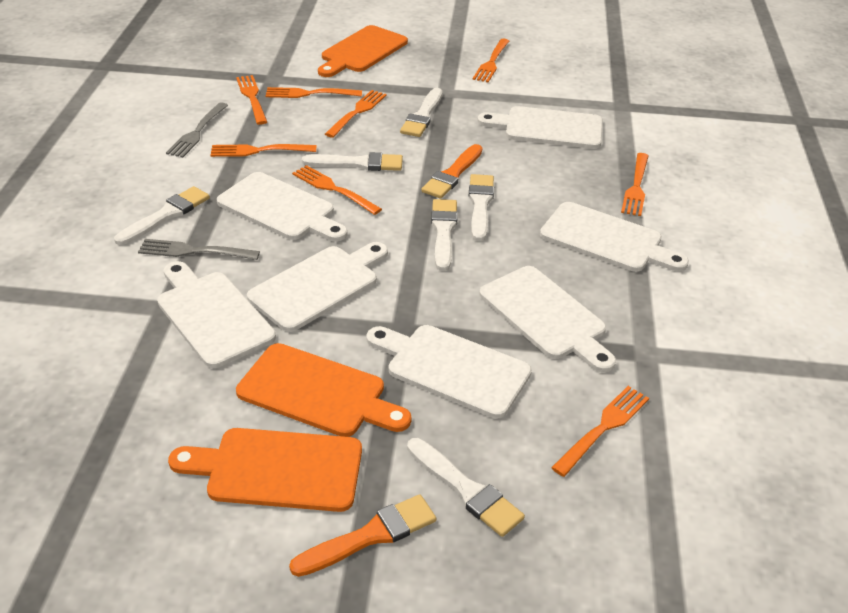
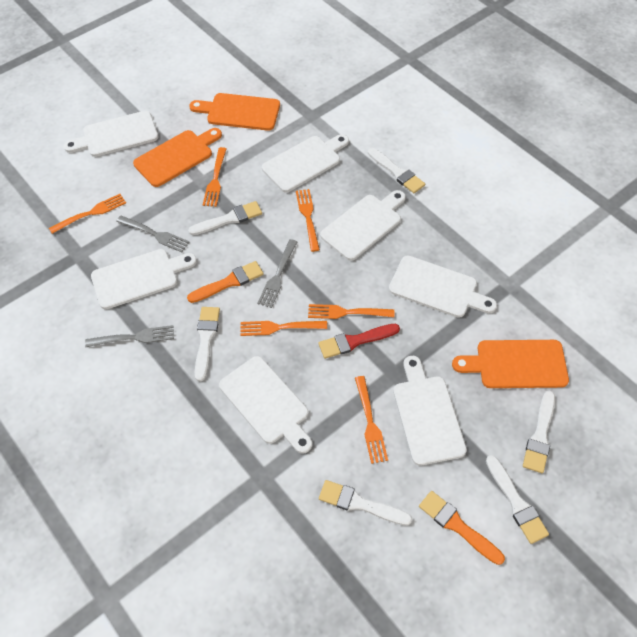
grey fork: [138,239,260,260] [166,102,228,158] = 2 -> [85,325,174,347] [116,215,190,252] [257,239,297,308] = 3
orange fork: [211,144,316,157] [236,75,267,125] [266,87,362,98] [292,165,382,215] [325,90,387,138] [473,39,509,82] [551,386,649,477] [621,153,649,216] = 8 -> [49,194,126,234] [203,147,226,207] [240,321,327,336] [296,189,320,252] [308,304,394,319] [355,376,388,464] = 6
red brush: none = 0 -> [319,324,400,359] = 1

